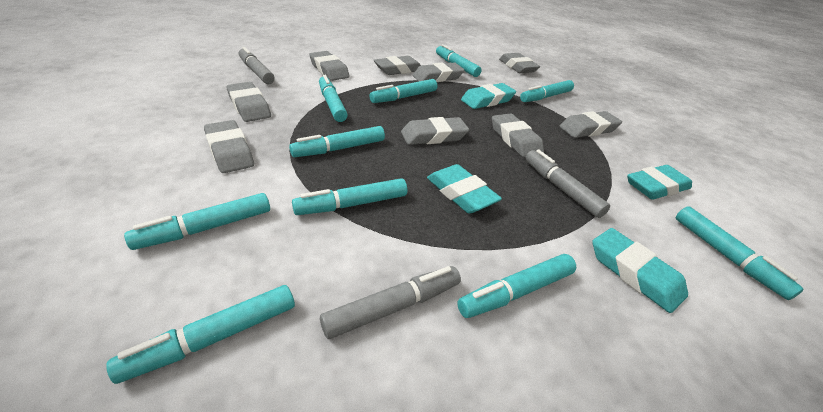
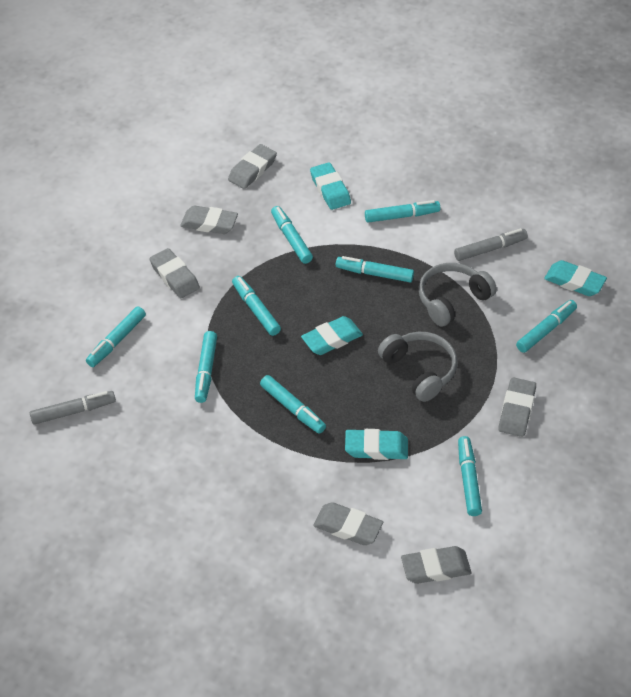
grey eraser: [204,120,254,173] [227,82,271,122] [309,51,350,81] [374,56,421,75] [401,117,469,145] [412,63,464,82] [492,113,544,158] [499,53,540,73] [560,111,622,138] = 9 -> [149,248,200,298] [180,206,238,234] [228,144,277,189] [313,502,383,545] [401,546,471,584] [498,377,536,437] = 6
grey headphones: none = 0 -> [378,332,457,402] [419,263,497,327] = 2
grey marker: [239,47,275,84] [320,266,461,339] [525,149,610,218] = 3 -> [30,391,116,425] [454,228,528,261] = 2
turquoise marker: [106,285,295,384] [124,193,270,250] [289,126,385,157] [292,178,407,215] [319,75,348,122] [369,79,437,103] [436,44,482,77] [457,254,576,318] [520,80,574,102] [676,206,804,300] = 10 -> [86,306,146,367] [195,331,217,403] [232,276,281,336] [260,375,326,434] [271,206,313,264] [336,256,414,282] [365,200,440,223] [458,436,482,516] [516,300,577,353] = 9

